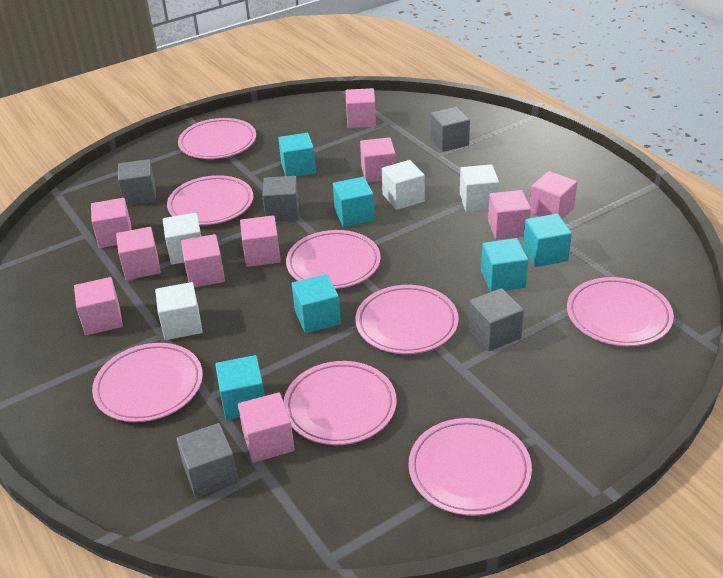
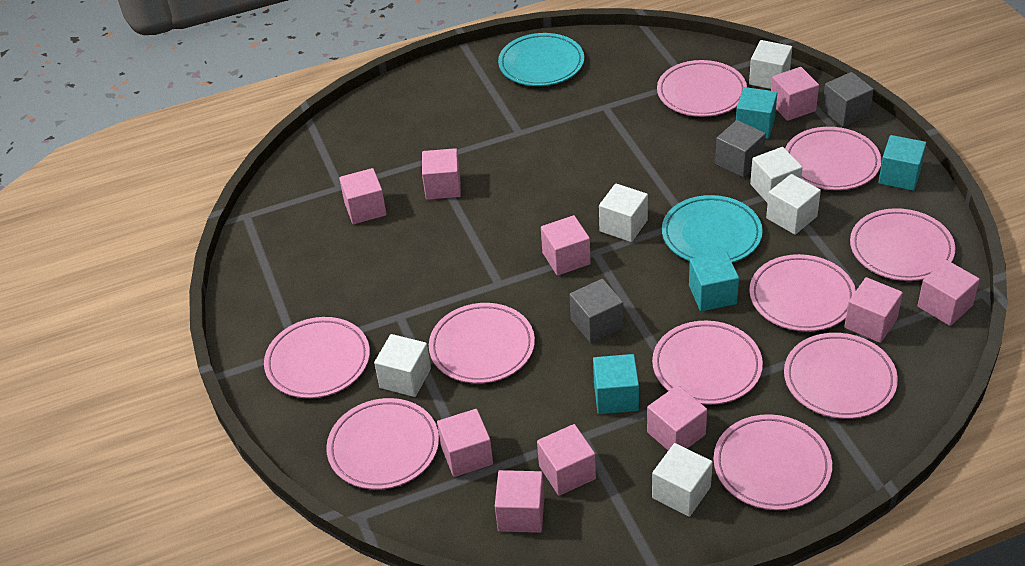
grey cube: [118,159,156,206] [176,423,238,498] [262,176,299,222] [430,107,470,152] [468,288,524,351] = 5 -> [569,279,624,343] [715,120,766,178] [822,72,874,127] = 3
pink plate: [92,343,203,422] [167,175,253,225] [178,118,256,159] [284,361,396,445] [286,230,381,289] [355,285,459,354] [408,418,532,516] [567,277,674,346] = 8 -> [264,317,370,398] [326,398,439,490] [429,303,535,383] [652,321,763,405] [657,60,747,117] [714,414,832,510] [749,254,856,332] [784,333,898,419] [785,127,881,190] [850,208,955,281] = 10
turquoise cube: [215,355,265,420] [278,133,316,177] [292,274,341,333] [333,177,375,227] [481,238,528,292] [523,214,572,267] = 6 -> [593,354,639,414] [689,252,739,311] [736,87,777,139] [878,135,926,191] = 4
turquoise plate: none = 0 -> [498,33,584,86] [662,195,763,263] = 2
white cube: [155,282,202,340] [163,213,201,265] [382,160,425,210] [460,164,499,212] = 4 -> [374,334,431,397] [599,183,648,242] [652,443,713,517] [749,40,792,89] [750,147,803,203] [766,174,821,235] = 6

